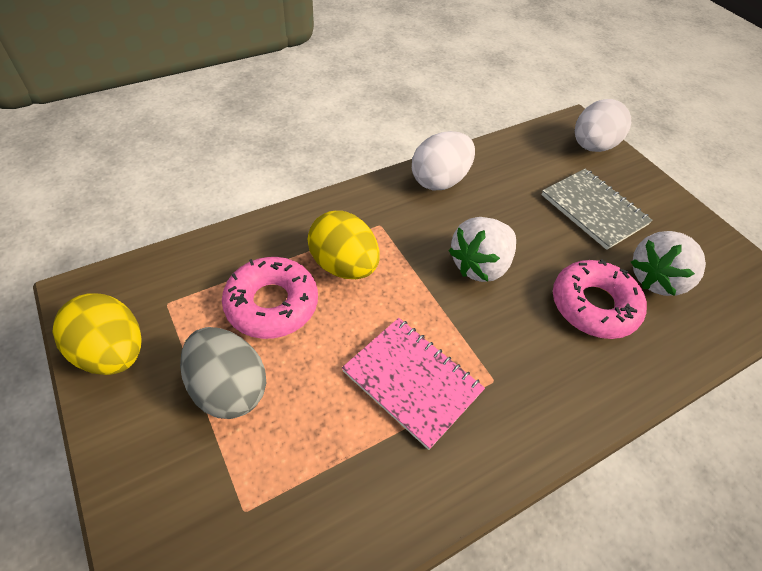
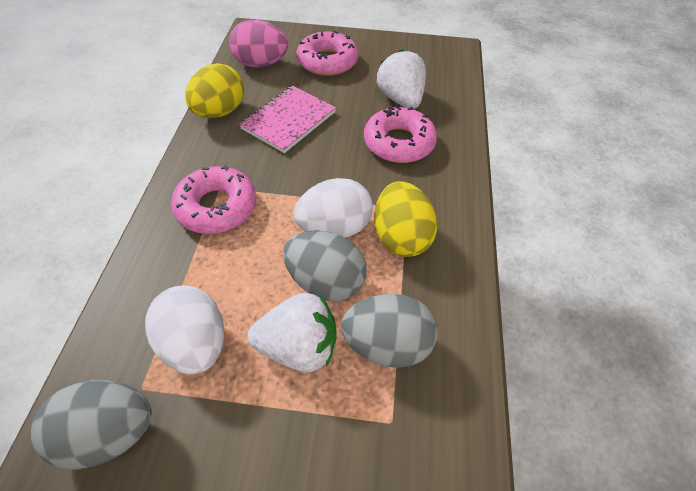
grey egg: [180,327,266,419] = 1 -> [31,380,152,470] [283,230,367,301] [341,294,438,368] = 3
grey notebook: [541,169,653,250] = 1 -> none = 0
pink donut: [222,257,318,339] [553,259,647,339] = 2 -> [171,165,256,234] [296,31,359,76] [364,106,437,163] = 3
pink egg: none = 0 -> [229,20,288,67] = 1

